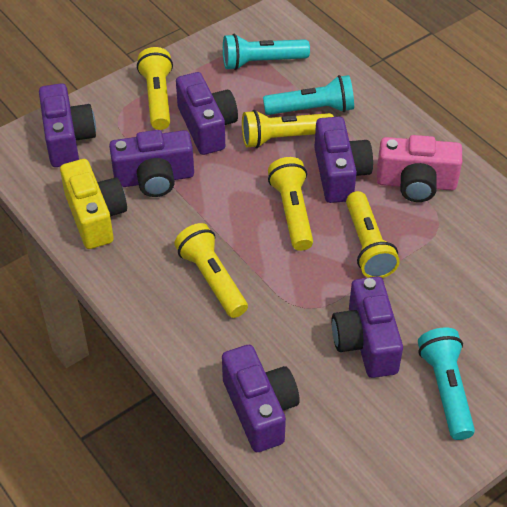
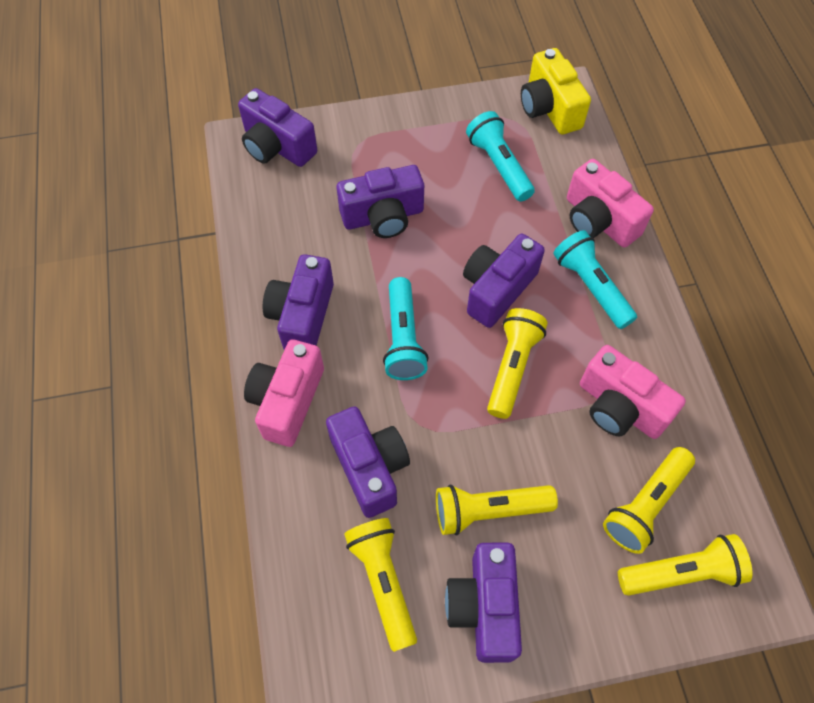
pink camera: [377,135,462,202] = 1 -> [244,339,324,447] [567,159,654,248] [580,345,686,439] = 3

